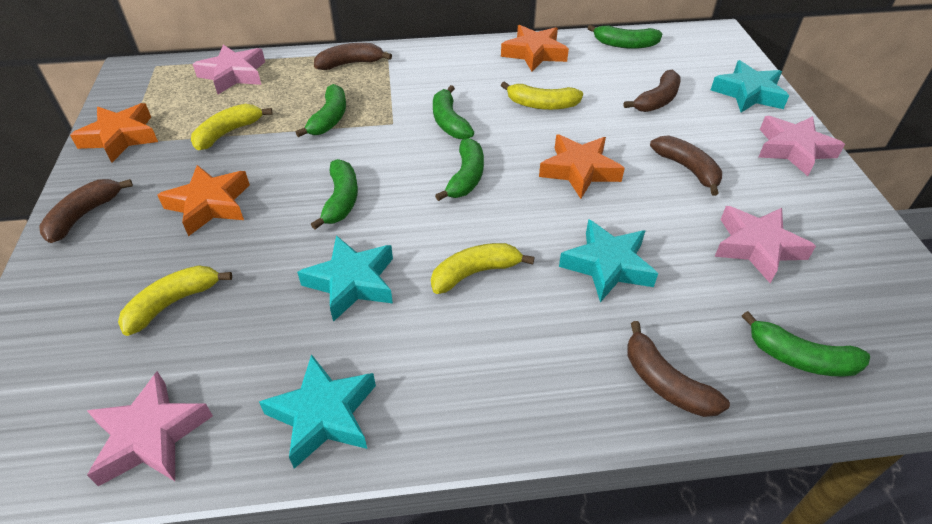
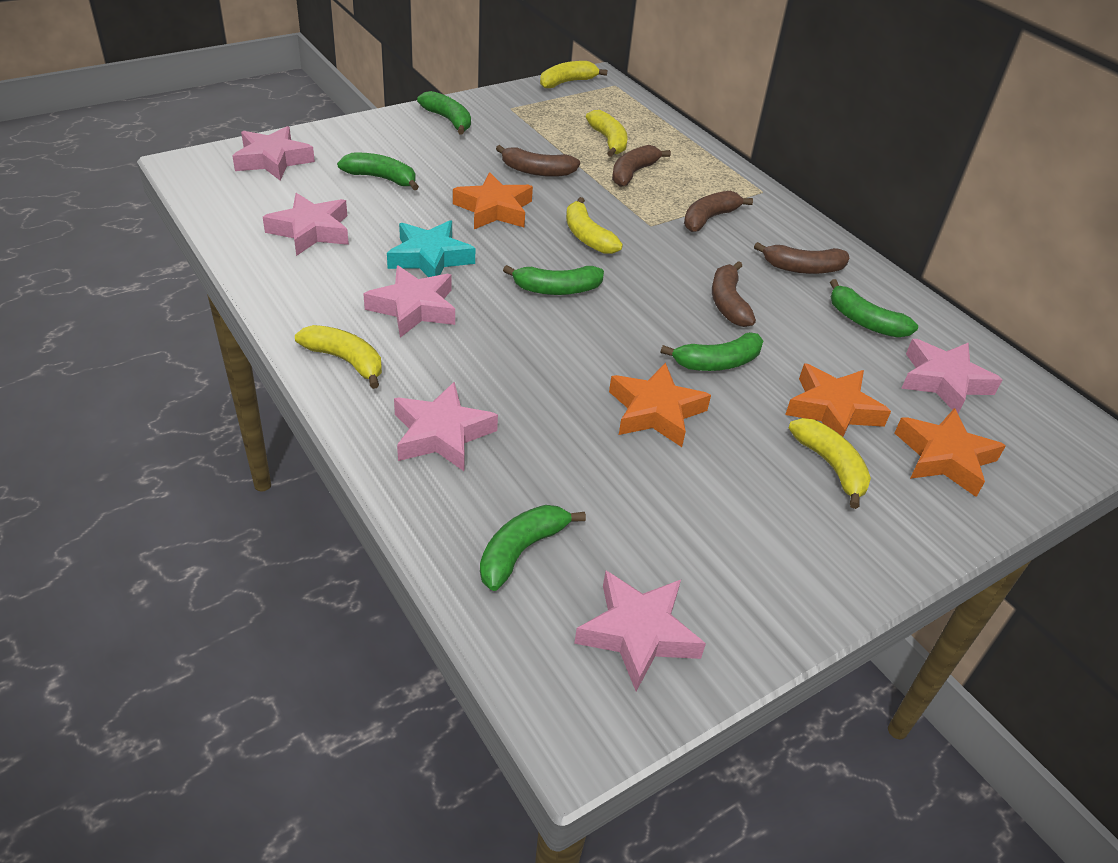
pink star: [87,371,213,486] [193,45,265,94] [715,206,816,283] [759,116,845,176] = 4 -> [232,126,315,181] [263,193,349,256] [363,265,455,338] [394,382,498,471] [574,571,706,691] [901,339,1002,414] = 6
turquoise star: [259,354,376,469] [297,235,393,322] [559,219,658,302] [711,60,789,113] = 4 -> [387,220,475,277] = 1
yellow banana: [118,265,232,336] [191,104,273,150] [431,243,535,294] [501,81,583,110] = 4 -> [295,325,382,389] [540,61,608,88] [566,197,623,254] [586,110,628,157] [789,418,871,509] = 5

